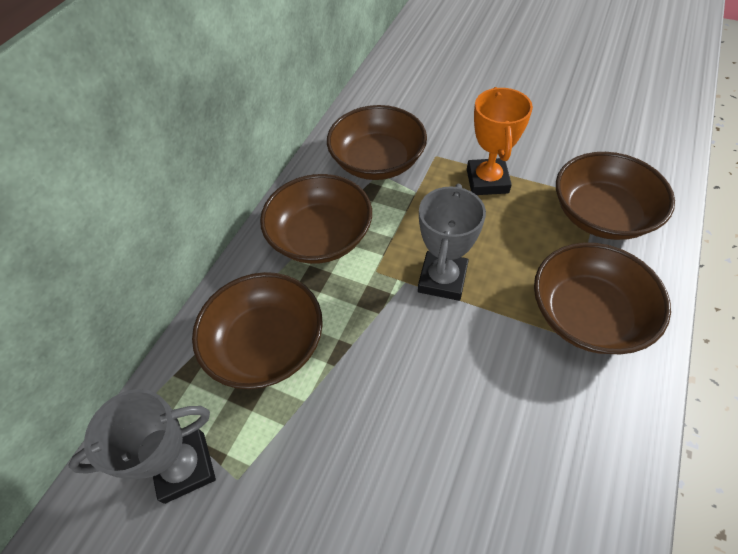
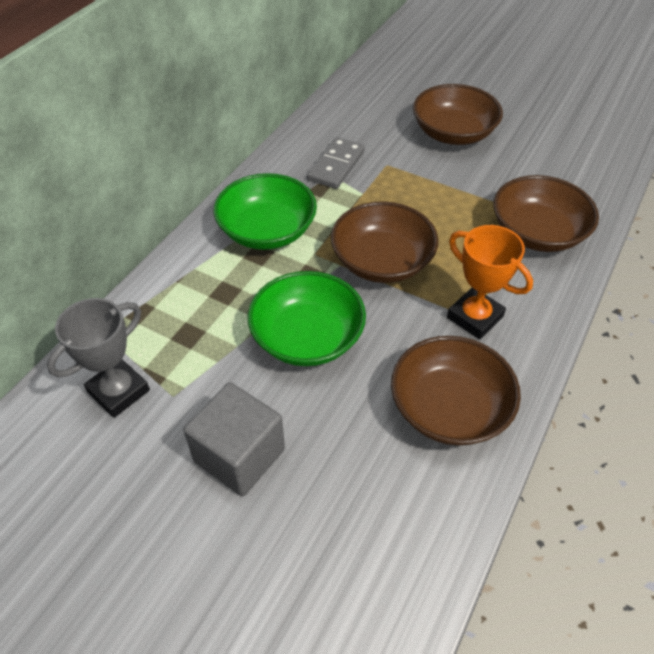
brown bowl: [192,272,323,389] [260,174,372,264] [327,105,427,180] [534,243,671,354] [556,152,675,240] = 5 -> [331,201,438,283] [391,336,521,446] [413,84,503,145] [494,175,599,252] = 4
green bowl: none = 0 -> [214,173,317,250] [248,271,366,366] = 2
grey cube: none = 0 -> [183,382,285,497] = 1
grey domino: none = 0 -> [307,137,365,189] = 1
grey trophy: [68,389,216,504] [418,184,486,301] = 2 -> [47,298,150,418] = 1

